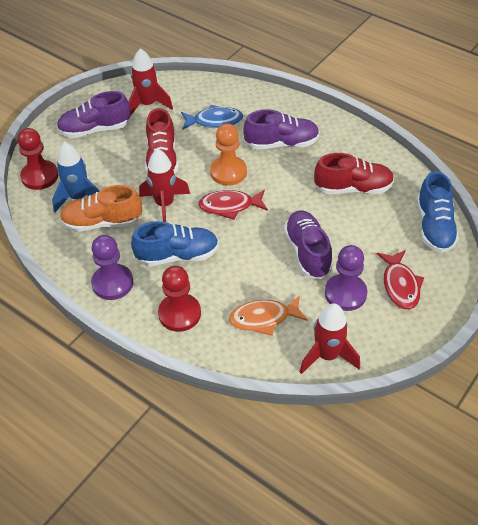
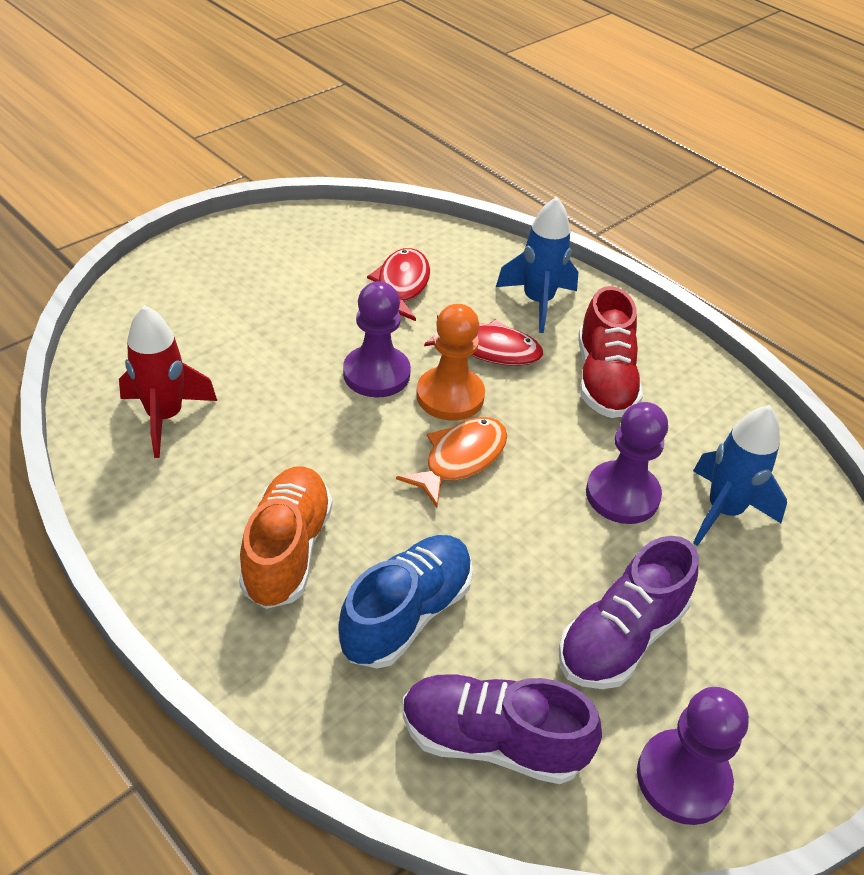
blue fish: [181,105,243,130] = 1 -> none = 0
blue rocket: [52,142,99,212] = 1 -> [496,197,578,333] [693,405,787,546] = 2
blue shoe: [131,221,219,266] [417,171,459,253] = 2 -> [338,535,473,668] = 1
purple pawn: [91,235,133,300] [325,245,367,311] = 2 -> [343,281,411,397] [586,402,668,524] [637,687,749,825] = 3
purple shoe: [57,91,130,138] [243,109,320,150] [284,211,333,279] = 3 -> [403,674,602,784] [558,536,698,689] = 2
red pawn: [17,128,58,190] [158,266,201,332] = 2 -> none = 0
red rocket: [129,48,173,116] [139,149,190,222] [300,303,360,374] = 3 -> [119,305,217,458] = 1
red shoe: [145,108,179,174] [314,153,394,194] = 2 -> [578,286,643,418] = 1

